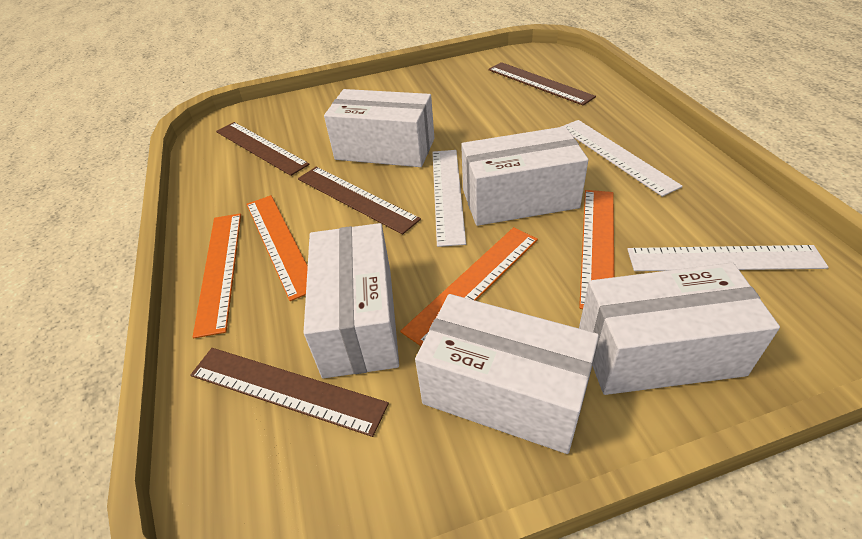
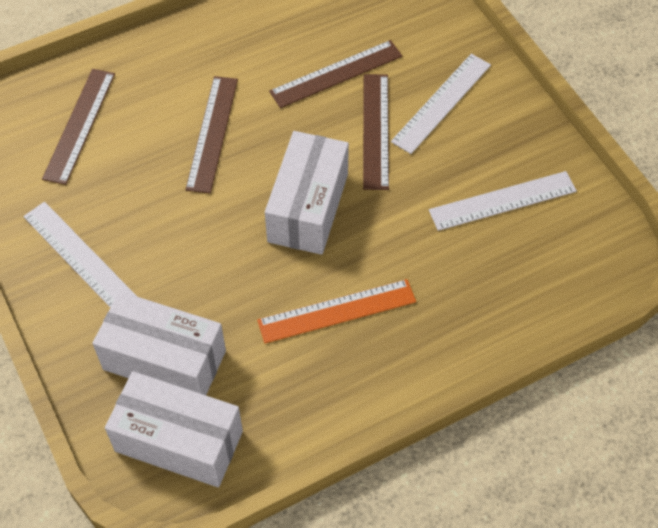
orange ruler: [193,213,241,338] [246,195,308,301] [400,227,538,346] [579,190,614,309] = 4 -> [257,279,416,343] = 1
white box: [303,223,399,378] [324,89,434,167] [415,294,599,454] [461,126,588,226] [579,262,780,395] = 5 -> [92,291,226,395] [105,371,243,488] [265,131,349,255] = 3

